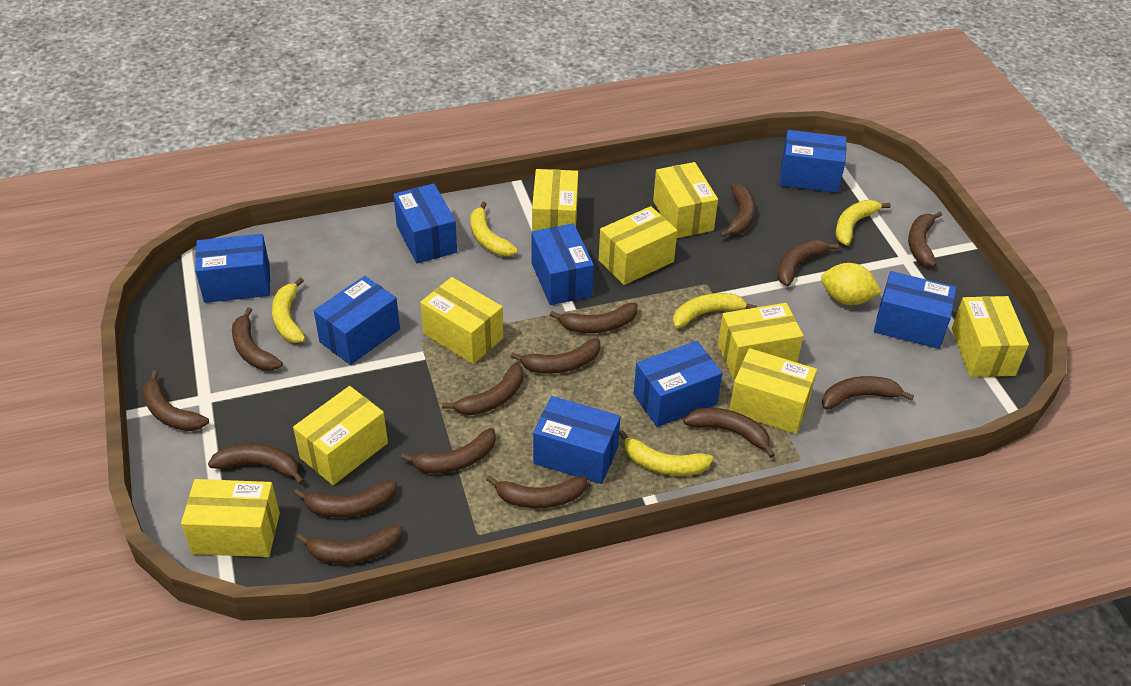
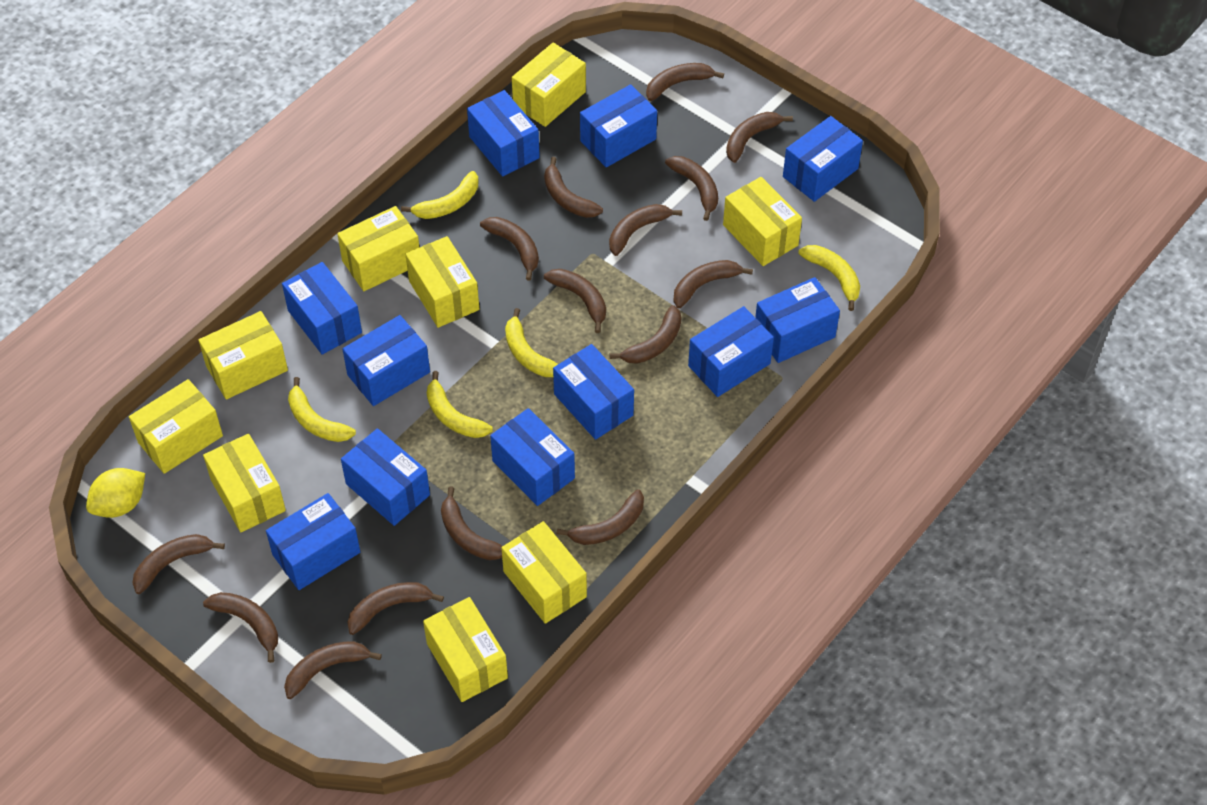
blue box: [195,234,270,303] [314,276,400,365] [393,183,457,263] [531,223,594,305] [533,396,620,484] [634,341,722,427] [780,130,846,193] [874,271,957,349] = 8 -> [266,493,360,590] [282,262,362,355] [341,428,430,526] [343,315,430,406] [467,90,540,176] [490,408,575,506] [553,344,634,440] [580,84,657,167] [688,306,774,397] [755,277,840,363] [783,116,863,202] = 11

